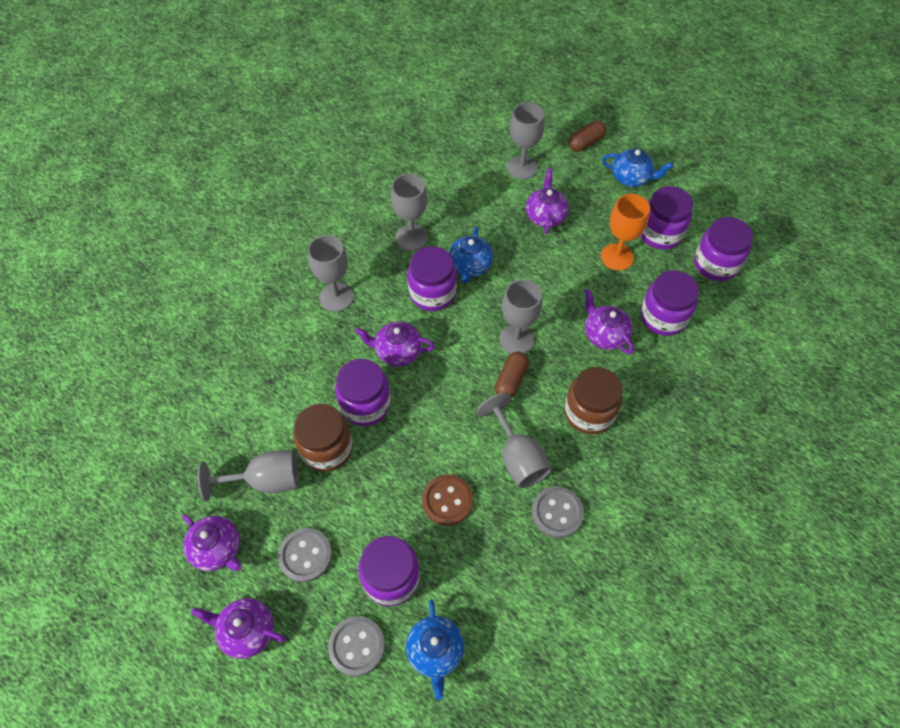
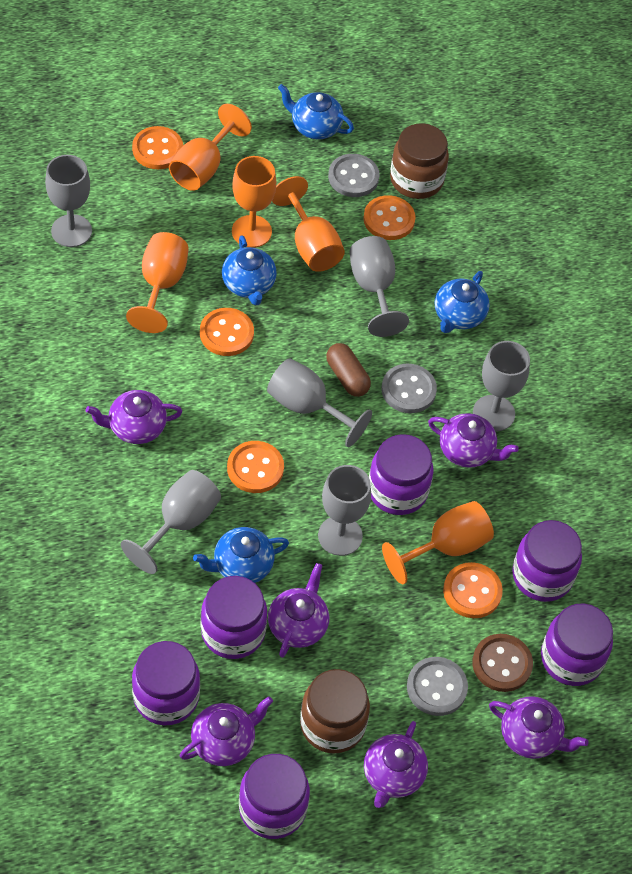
blue teapot: [406,600,464,700] [449,226,493,284] [602,148,673,187] = 3 -> [193,527,289,583] [222,235,277,306] [278,84,354,139] [435,271,490,333] = 4
brown capsule: [495,351,529,398] [568,121,606,152] = 2 -> [326,343,371,397] = 1
orange button: none = 0 -> [132,126,183,169] [200,308,254,356] [227,441,284,493] [363,195,416,240] [443,562,503,618] = 5
orange goblet: [601,194,650,271] = 1 -> [126,232,189,333] [169,104,252,191] [232,156,276,248] [272,176,345,272] [382,501,494,584] = 5
purple teapot: [182,514,241,571] [191,598,286,659] [355,321,435,366] [526,169,569,234] [584,289,634,354] = 5 -> [86,390,182,444] [180,697,273,766] [268,563,329,658] [364,721,428,808] [428,413,519,468] [489,696,589,759] = 6

